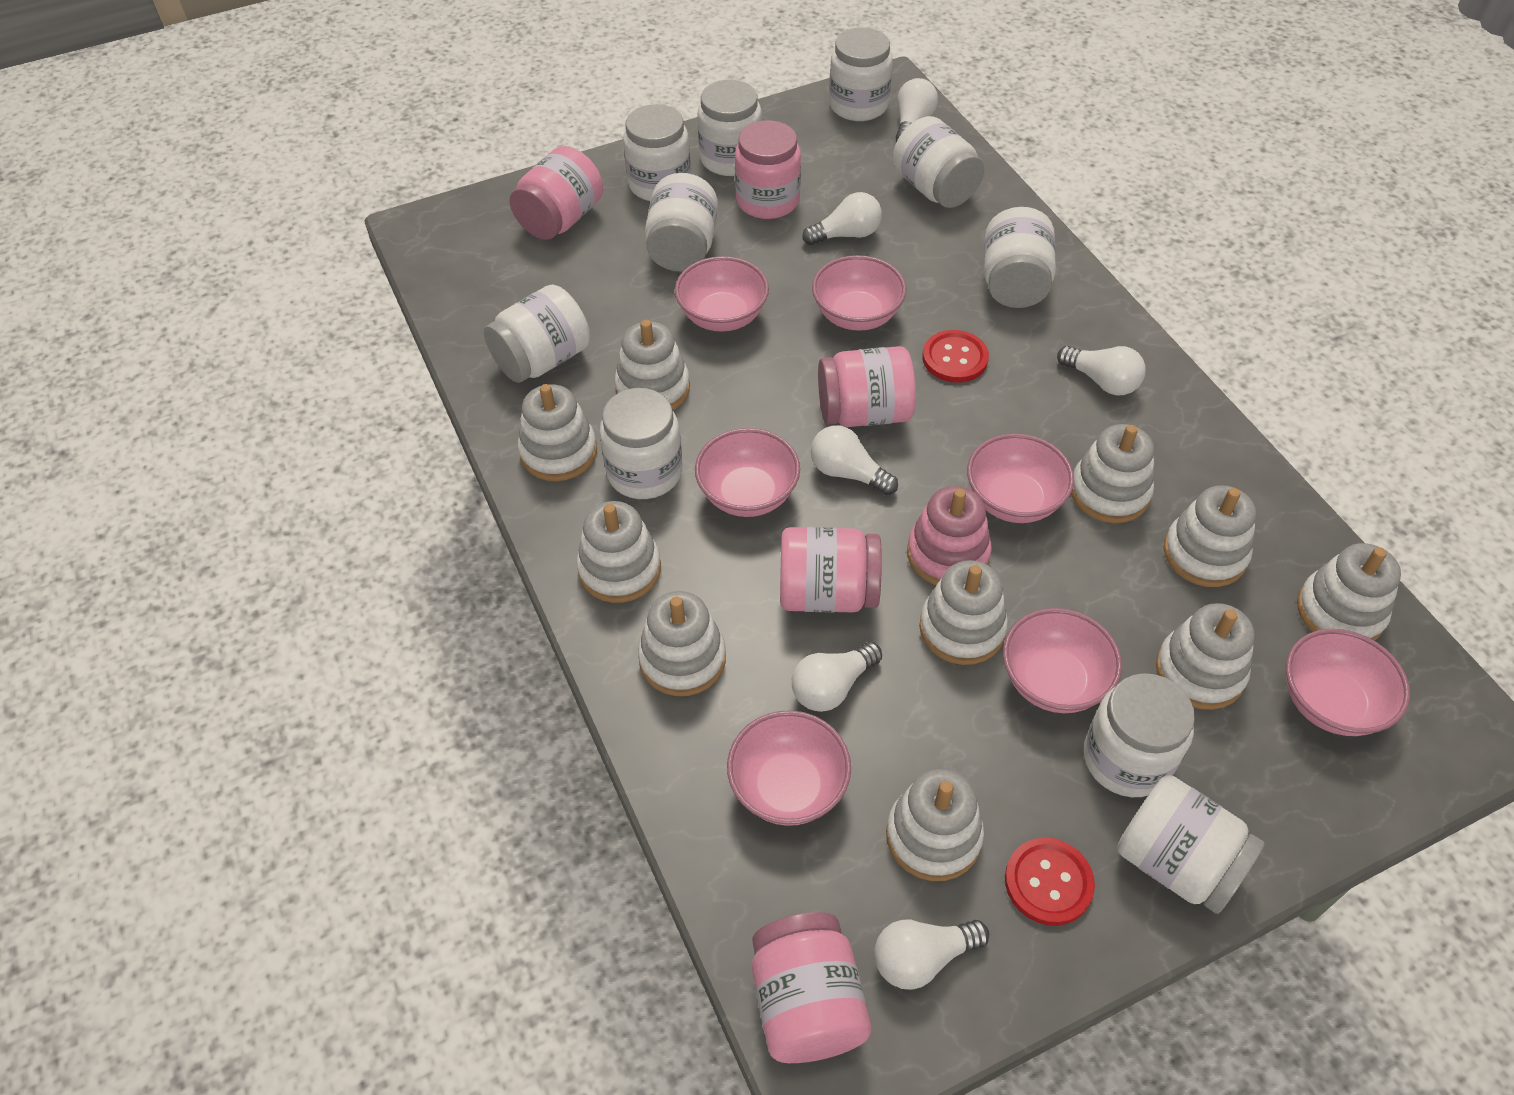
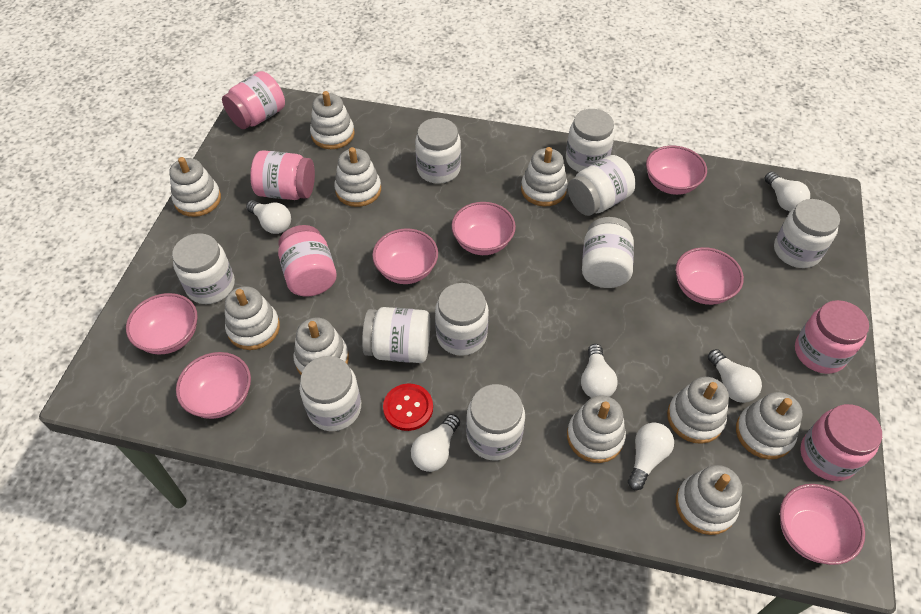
pink stacking toy: [907,486,992,585] = 1 -> none = 0
red button: [922,330,989,383] [1005,838,1095,926] = 2 -> [383,383,433,431] = 1

